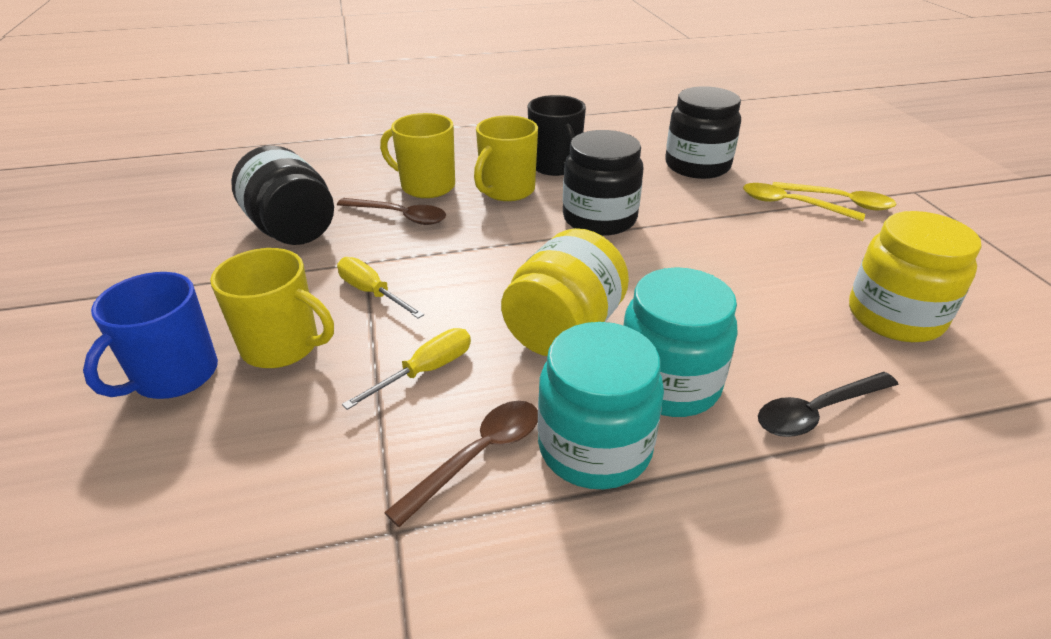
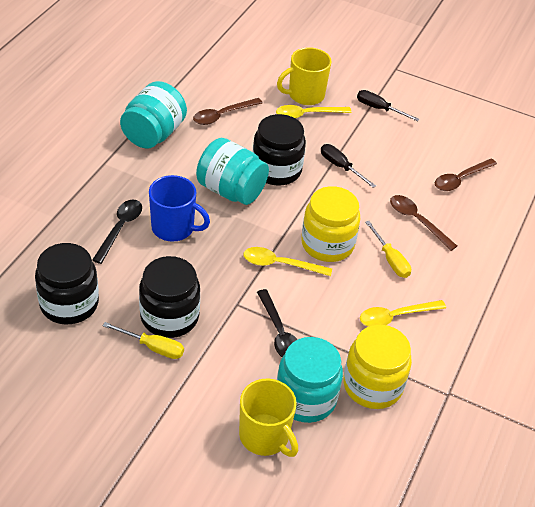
black mug: [528,95,586,176] = 1 -> none = 0
black screwdriver: none = 0 -> [321,144,376,188] [357,90,420,122] = 2
black spoon: [758,372,898,437] = 1 -> [92,200,142,264] [257,289,298,357] = 2
brown spoon: [337,198,446,225] [384,401,538,527] = 2 -> [193,98,263,125] [390,195,457,251] [435,158,497,191] = 3
turquoise jar: [538,322,664,489] [623,267,738,417] = 2 -> [120,81,187,149] [196,138,269,205] [277,337,343,423] = 3
yellow mug: [210,248,334,368] [380,113,455,198] [474,115,538,201] = 3 -> [239,378,298,457] [277,47,332,105] = 2
yellow spoon: [743,183,865,221] [772,182,897,210] = 2 -> [243,247,332,276] [276,105,351,119] [360,300,446,327] = 3

